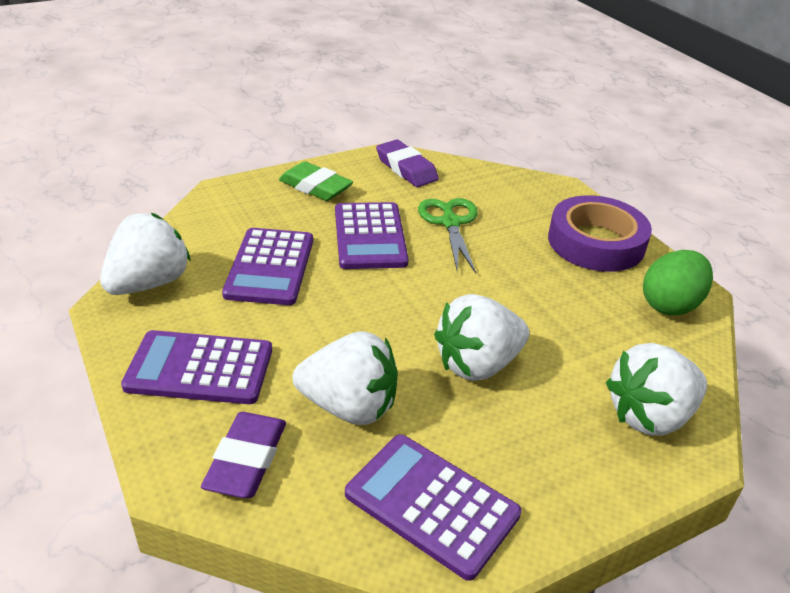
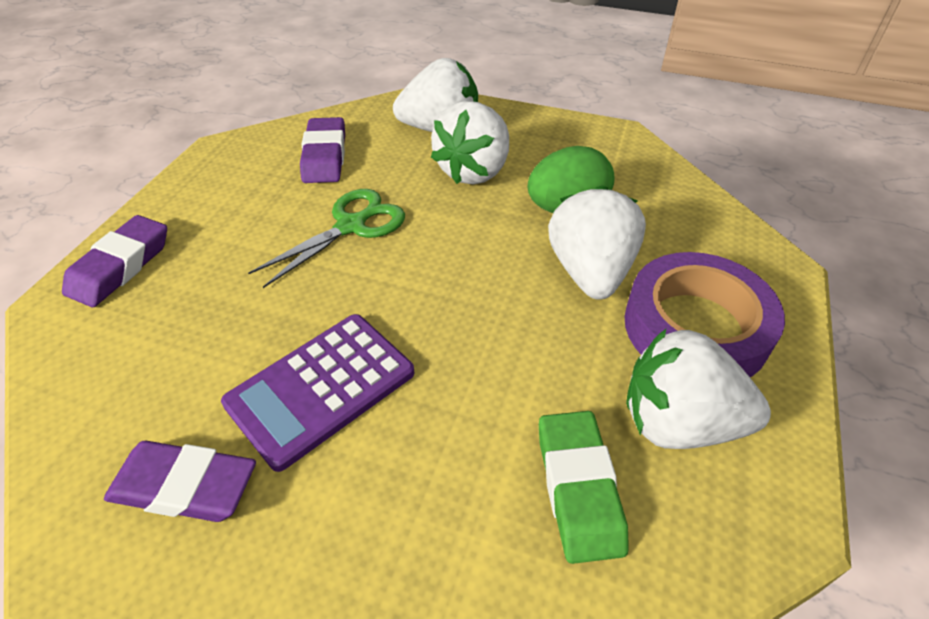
purple calculator: [121,330,272,404] [222,228,313,305] [335,202,409,269] [345,434,521,581] = 4 -> [221,314,415,472] = 1
purple eraser: [201,412,286,498] [376,140,439,187] = 2 -> [62,215,167,307] [104,441,256,522] [300,117,345,183] = 3

